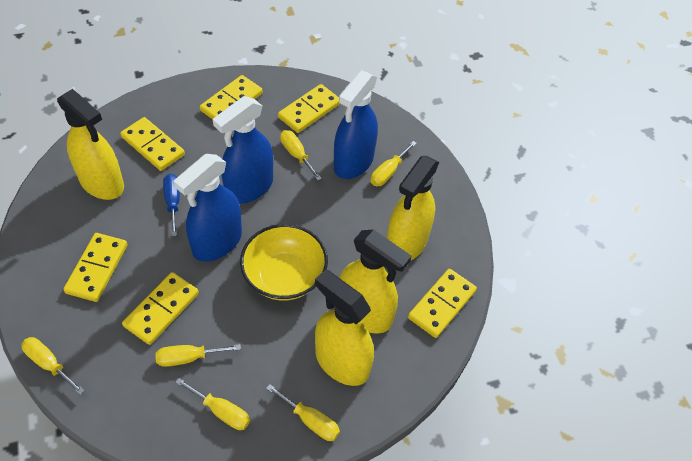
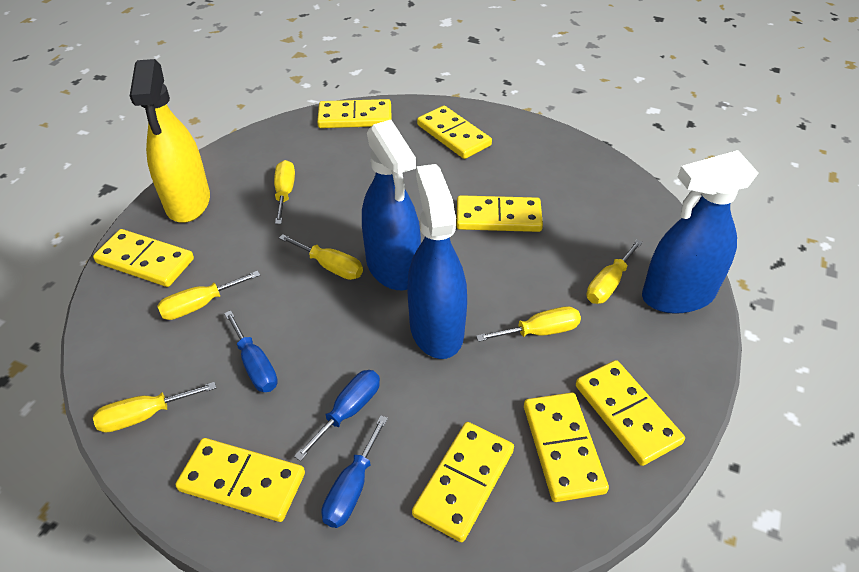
blue screwdriver: [163,174,180,236] = 1 -> [224,310,278,392] [294,370,380,461] [322,416,388,528] = 3
yellow bowl: [240,224,328,301] = 1 -> none = 0
yellow domino: [63,233,128,302] [120,117,185,171] [122,272,199,345] [200,75,263,119] [278,84,340,133] [408,269,477,338] = 6 -> [93,229,194,287] [176,438,305,522] [317,99,392,128] [412,422,514,542] [417,106,492,159] [456,195,543,232] [524,393,609,502] [576,360,685,466] = 8
yellow spray bottle: [57,89,124,200] [315,270,374,386] [339,229,411,334] [387,156,439,260] = 4 -> [130,59,210,223] = 1

